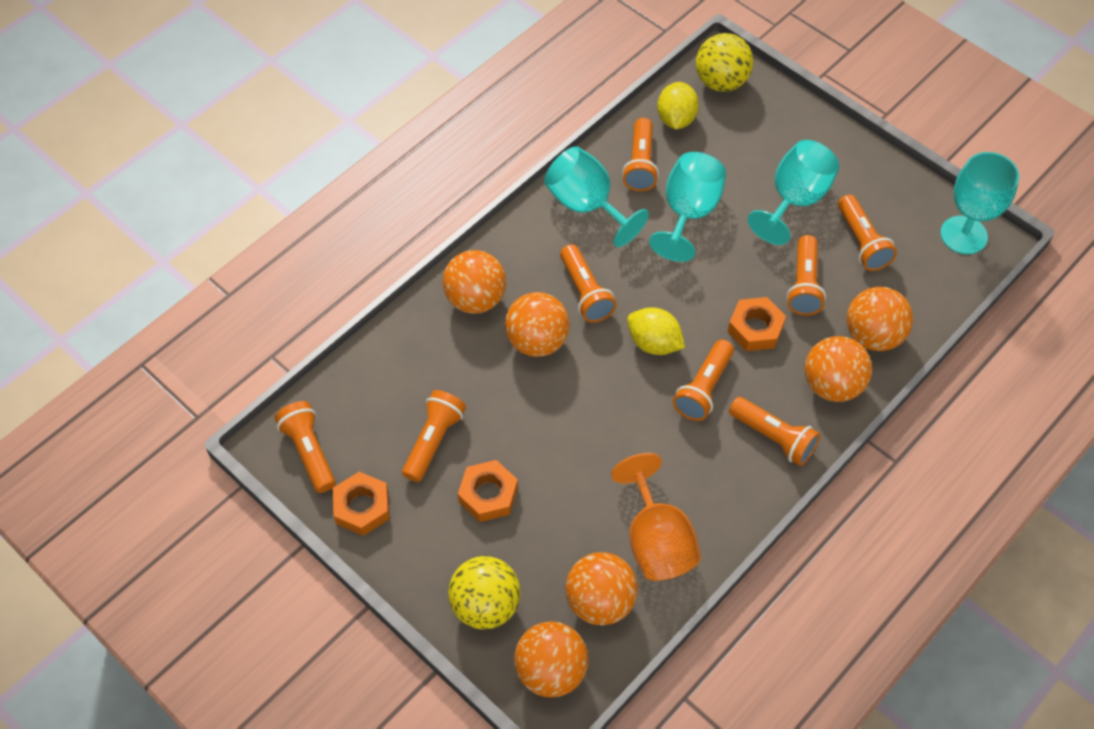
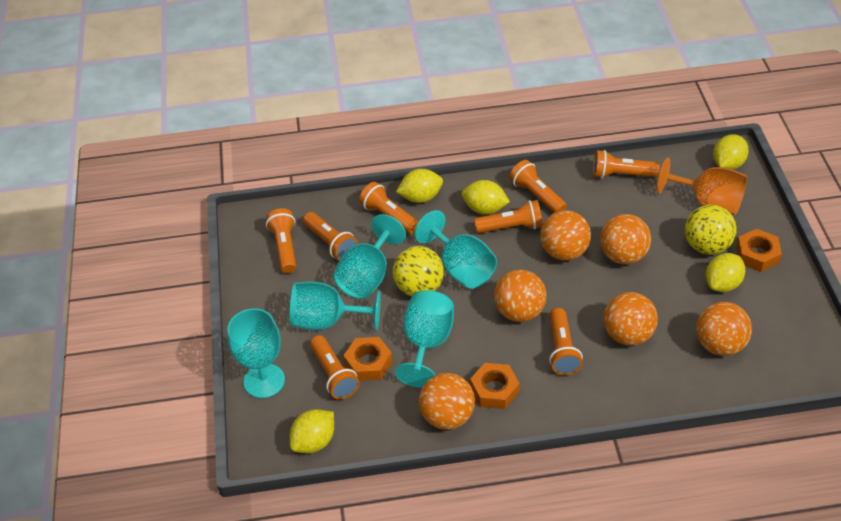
turquoise goblet: [544,146,649,247] [649,152,726,262] [748,140,839,245] [940,152,1019,254] = 4 -> [227,308,285,398] [290,281,381,331] [333,214,406,299] [395,290,454,388] [414,210,497,289] = 5
yellow lemon: [627,307,685,355] [657,82,699,129] = 2 -> [289,409,334,453] [396,169,443,203] [462,180,510,214] [706,253,745,292] [713,134,749,170] = 5

